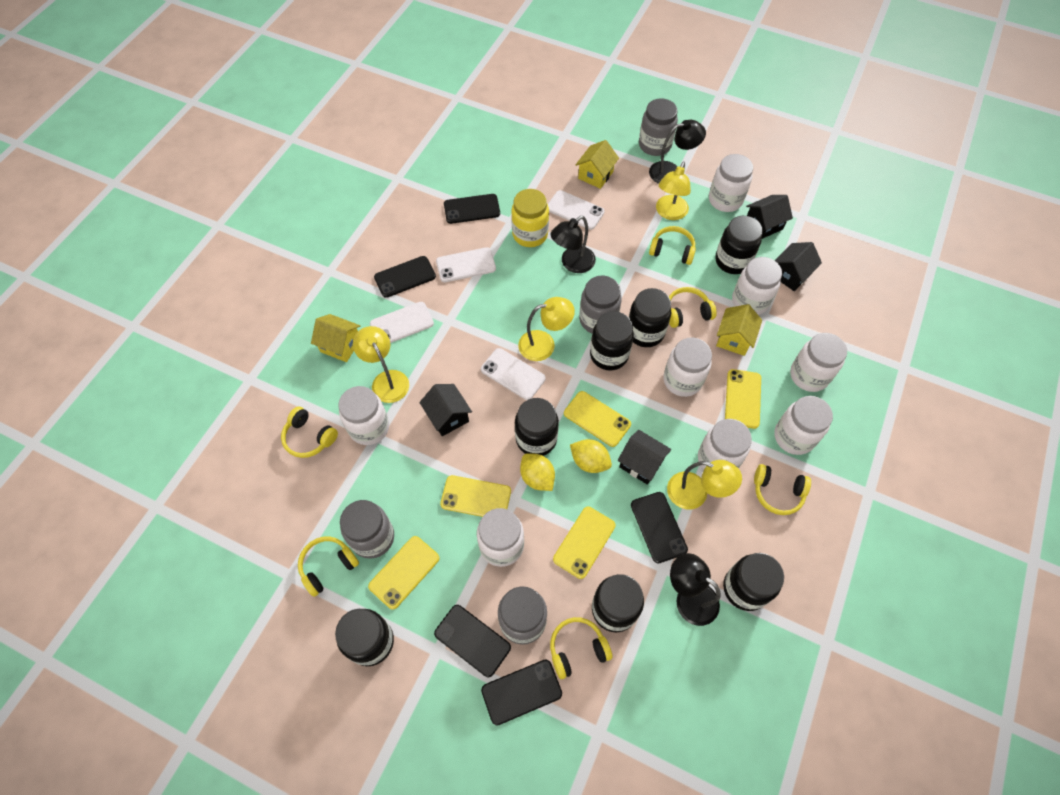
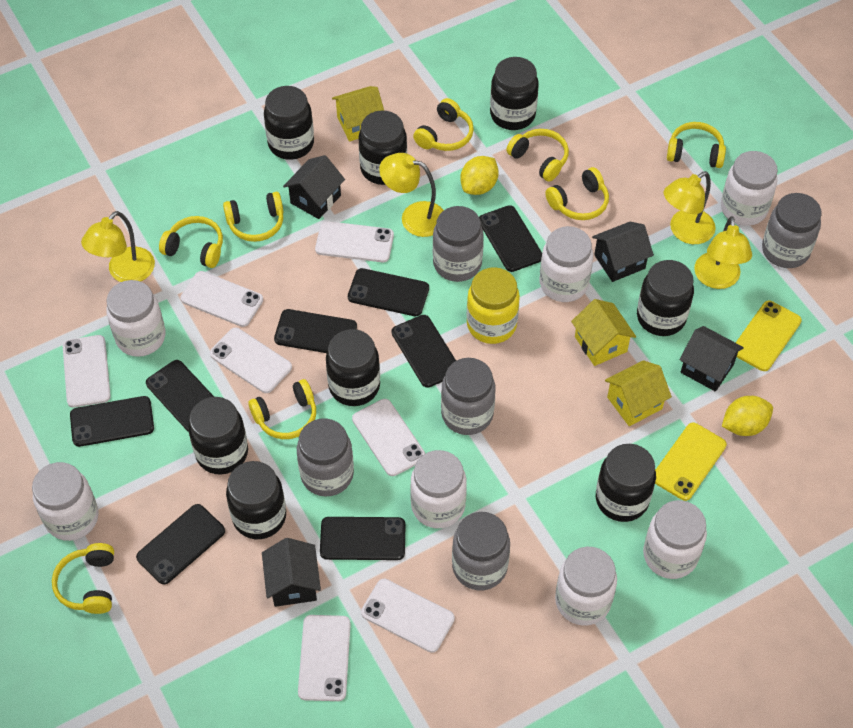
black jar: [335,609,394,666] [515,398,559,456] [590,311,634,370] [592,574,644,632] [629,288,671,347] [715,216,763,274] [723,553,784,611] = 7 -> [188,397,248,474] [226,461,286,539] [264,86,314,160] [326,329,380,406] [358,111,407,185] [490,57,539,130] [596,444,656,522] [637,260,694,336] = 8
black lamp: [551,216,596,273] [649,120,706,184] [670,553,720,626] = 3 -> none = 0
black phone: [374,256,436,298] [434,605,511,677] [444,194,500,224] [481,659,562,725] [631,492,688,563] = 5 -> [70,396,154,447] [136,504,225,584] [146,360,214,432] [274,309,357,353] [320,517,405,560] [348,268,429,316] [392,315,456,388] [479,205,542,272] = 8
grey jar: [340,500,394,559] [498,587,547,645] [579,276,622,333] [639,98,678,156] = 4 -> [297,419,354,497] [433,206,484,282] [441,358,495,435] [452,512,510,590] [762,193,822,268] = 5
white jar: [338,386,389,445] [477,508,524,567] [663,337,712,397] [698,419,752,470] [709,154,753,212] [732,257,782,315] [775,396,833,455] [790,333,847,392] = 8 -> [32,462,99,541] [106,280,165,357] [410,450,467,528] [540,226,593,302] [555,547,617,626] [643,500,707,579] [721,151,778,226] = 7
white phone: [370,302,434,343] [436,247,496,282] [481,348,546,400] [548,190,605,230] = 4 -> [63,335,111,407] [180,271,263,327] [210,328,292,393] [298,615,351,701] [315,221,394,262] [352,399,425,476] [361,579,455,653] = 7
yellow headphones: [281,406,338,458] [298,536,359,597] [550,617,612,679] [649,226,696,265] [669,287,717,328] [754,464,811,515] = 6 -> [52,543,114,614] [159,216,223,268] [223,192,283,242] [248,379,316,439] [413,98,474,151] [506,129,569,182] [545,167,609,220] [667,122,726,168] = 8
yellow phone: [368,536,439,609] [440,475,511,517] [553,507,616,579] [564,391,631,447] [725,369,761,429] = 5 -> [655,423,727,501] [736,300,802,371] = 2

